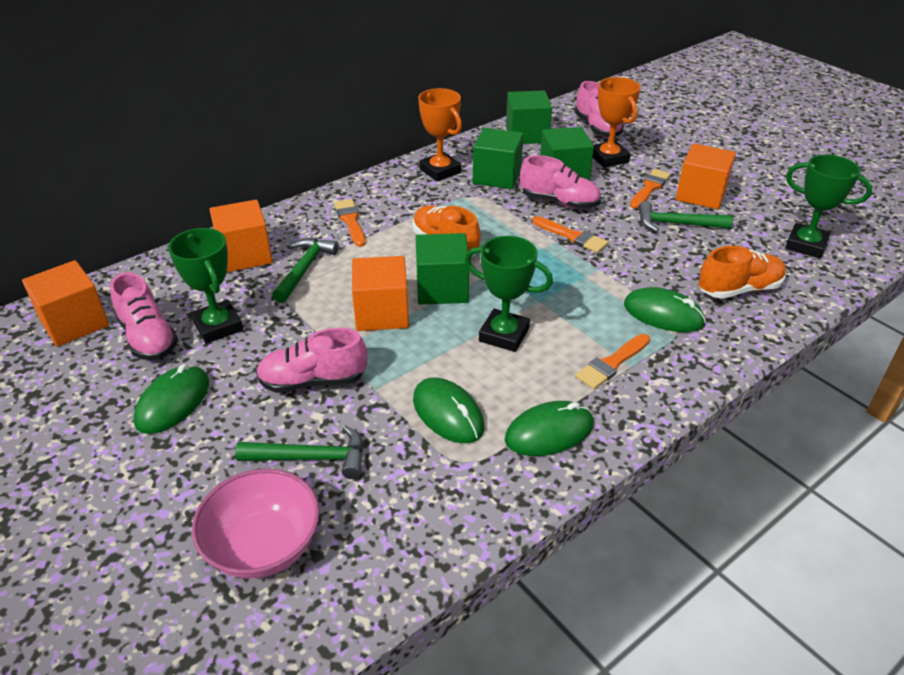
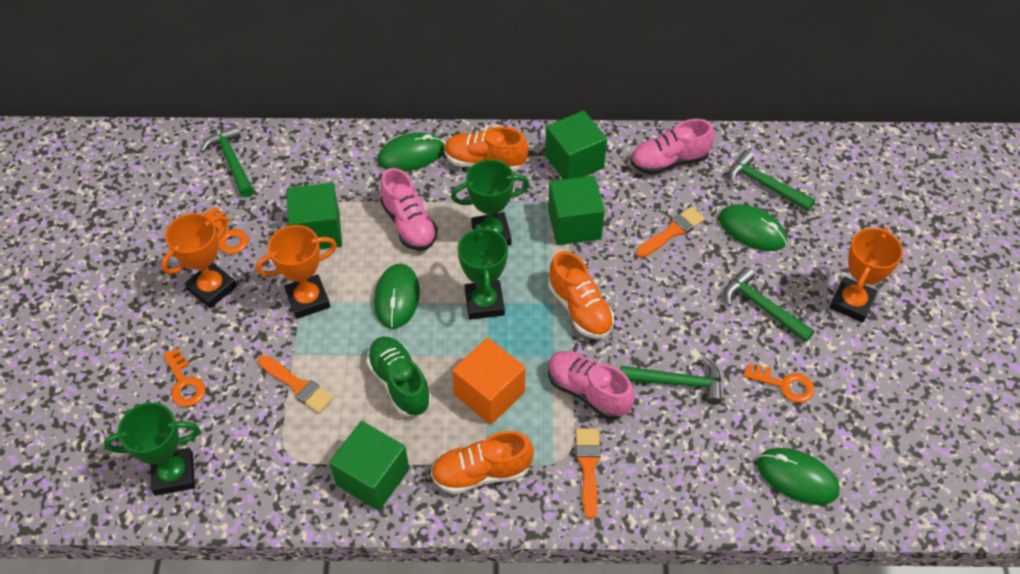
green hammer: [235,425,363,479] [272,238,339,303] [638,201,733,232] = 3 -> [200,125,254,197] [620,357,722,405] [724,267,814,342] [728,150,815,211] = 4
green shoe: none = 0 -> [367,337,431,416] = 1
orange brush: [334,199,366,247] [532,216,608,253] [575,334,650,389] [630,169,671,209] = 4 -> [258,355,334,413] [576,428,601,519] [636,207,705,258] = 3
orange cube: [22,260,109,347] [209,200,273,272] [352,256,409,331] [676,144,736,209] = 4 -> [452,338,525,425] = 1
orange key: none = 0 -> [163,348,206,407] [204,207,249,254] [743,363,814,403] = 3
orange shoe: [413,205,481,257] [699,246,786,299] = 2 -> [431,431,534,494] [444,127,528,172] [548,251,614,339] = 3
orange trophy: [418,88,462,181] [593,77,641,168] = 2 -> [161,213,237,308] [256,225,337,319] [829,227,903,323] = 3
pink bowl: [192,469,320,579] = 1 -> none = 0
pink shoe: [110,272,178,360] [256,328,367,393] [520,155,601,209] [575,81,624,138] = 4 -> [380,168,438,251] [548,351,635,419] [631,119,715,175] = 3

